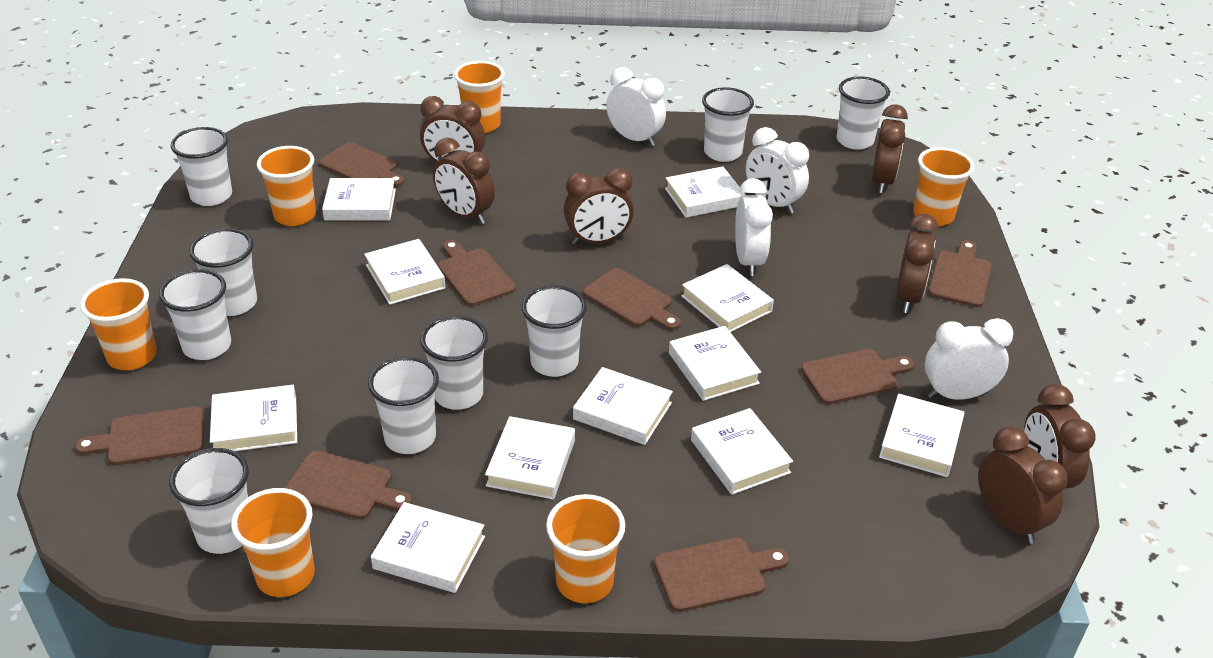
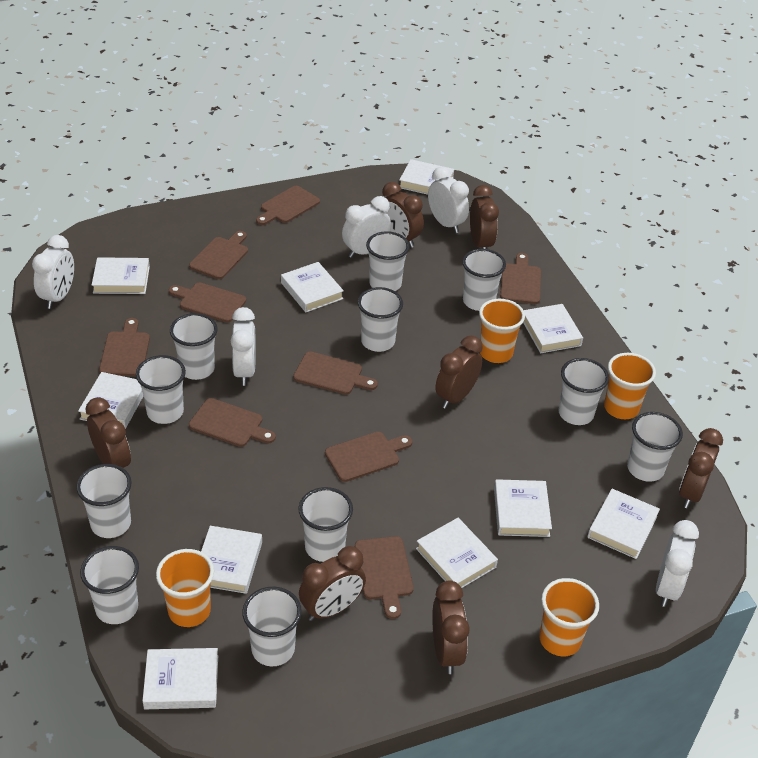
brown cutting board: [75,406,204,465] [284,451,412,520] [319,142,405,187] [438,240,516,306] [583,268,681,330] [654,537,789,612] [801,349,914,404] [928,240,992,307] = 8 -> [99,318,150,376] [168,283,246,322] [189,231,248,279] [189,398,276,447] [256,186,320,225] [293,352,378,395] [325,432,412,482] [355,536,414,619] [500,253,541,304] = 9
orange cup: [80,278,157,370] [231,488,315,597] [257,146,316,226] [454,61,505,133] [546,494,625,603] [913,147,974,226] = 6 -> [156,549,214,627] [479,299,525,363] [539,578,599,656] [604,353,656,419] = 4
white book: [210,385,297,451] [322,178,396,220] [364,239,445,305] [371,502,485,593] [485,416,575,499] [573,367,673,445] [665,167,746,218] [669,326,761,401] [681,264,774,332] [691,408,793,495] [879,394,964,477] = 11 -> [78,372,143,429] [92,257,150,294] [143,648,218,709] [201,526,262,594] [281,262,344,312] [399,159,454,195] [416,518,498,588] [494,479,552,537] [523,304,583,353] [587,489,660,559] = 10
white clock: [606,67,666,146] [735,178,773,276] [746,127,809,214] [925,318,1013,400] = 4 -> [32,235,74,309] [231,307,256,386] [342,196,391,258] [428,167,469,233] [656,520,699,607] = 5
white cup: [159,269,231,360] [169,448,249,554] [171,127,232,206] [189,228,257,316] [368,357,439,454] [420,316,488,410] [522,285,587,377] [702,87,754,162] [836,76,890,150] = 9 -> [76,464,132,538] [80,546,139,624] [136,355,186,424] [170,313,218,380] [242,587,302,666] [298,487,353,562] [358,287,403,352] [366,231,410,291] [462,249,506,311] [559,358,609,425] [627,412,683,482] = 11

